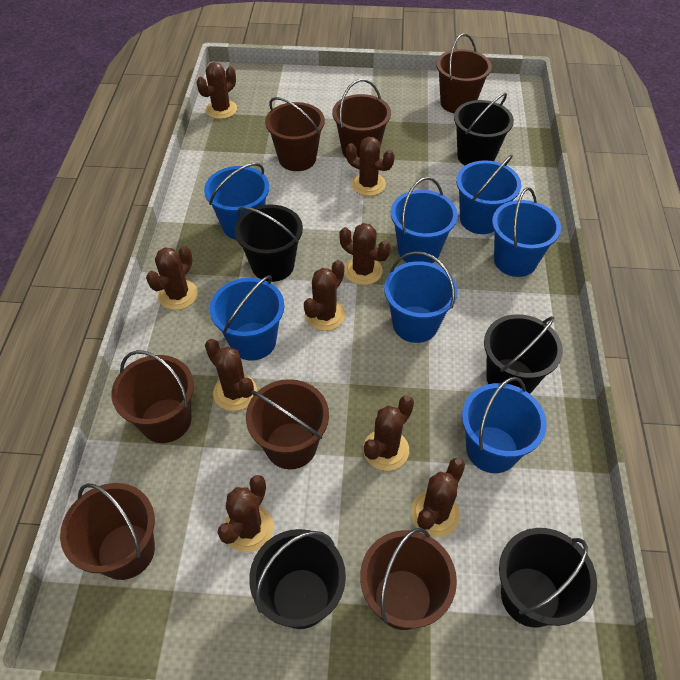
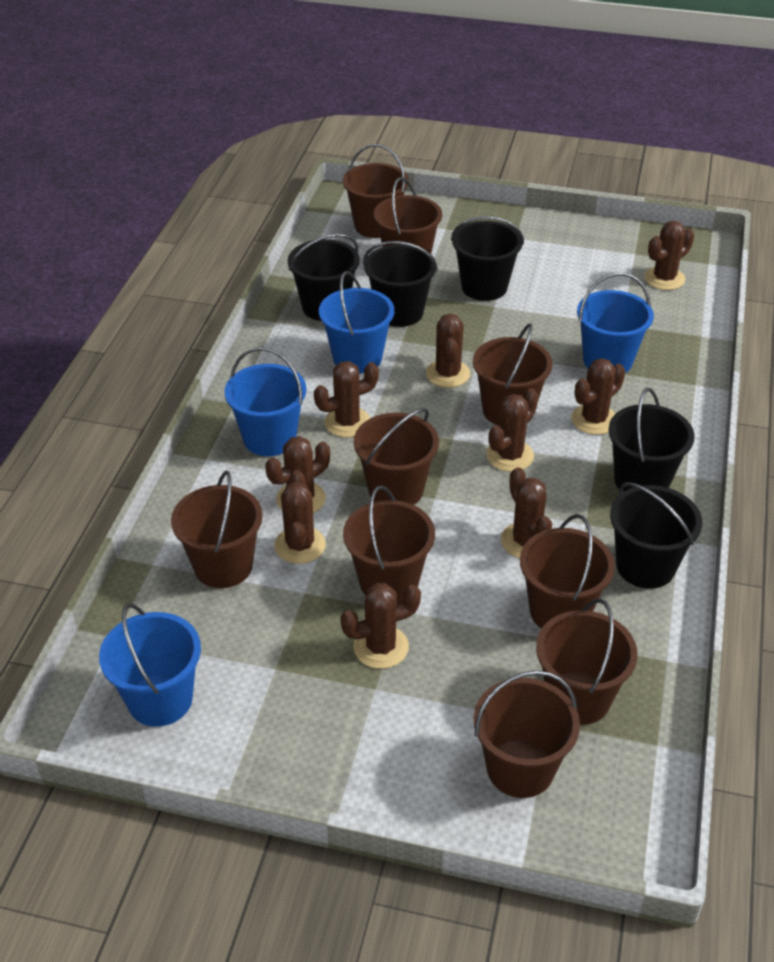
blue bucket: [204,163,269,240] [210,275,284,361] [384,251,458,343] [391,177,458,263] [456,155,521,234] [462,377,547,473] [492,187,561,277] = 7 -> [99,603,201,727] [224,347,306,456] [319,271,394,374] [577,272,654,373] = 4
brown bucket: [60,483,155,580] [111,350,194,443] [246,379,329,469] [265,97,325,171] [332,79,391,158] [360,528,457,630] [436,33,492,114] = 7 -> [171,471,263,588] [343,144,409,238] [343,485,435,603] [354,408,439,505] [374,177,442,254] [473,323,553,426] [474,670,580,798] [520,514,615,629] [536,599,638,725] = 9

